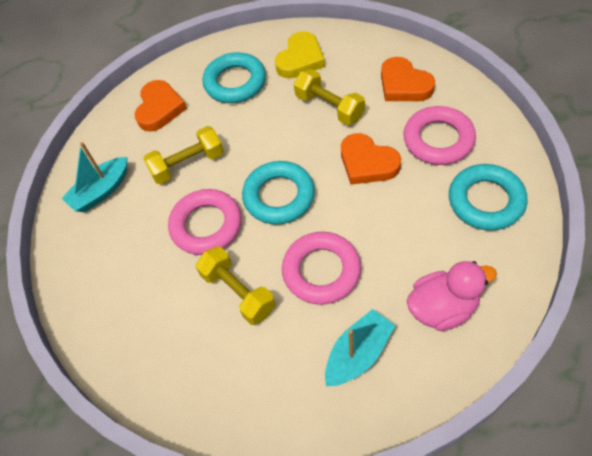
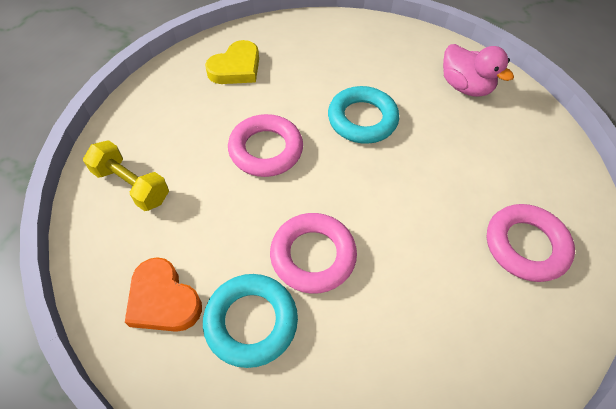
orange heart: [135,80,187,132] [341,133,401,185] [381,57,435,101] = 3 -> [125,257,202,332] = 1
turquoise boat: [61,142,127,212] [325,309,396,386] = 2 -> none = 0
turquoise ring: [203,52,266,103] [242,161,315,225] [449,164,527,230] = 3 -> [203,274,298,368] [328,86,399,144] = 2
yellow dumbbell: [143,126,224,184] [196,246,275,325] [294,69,365,125] = 3 -> [83,140,169,211] = 1

